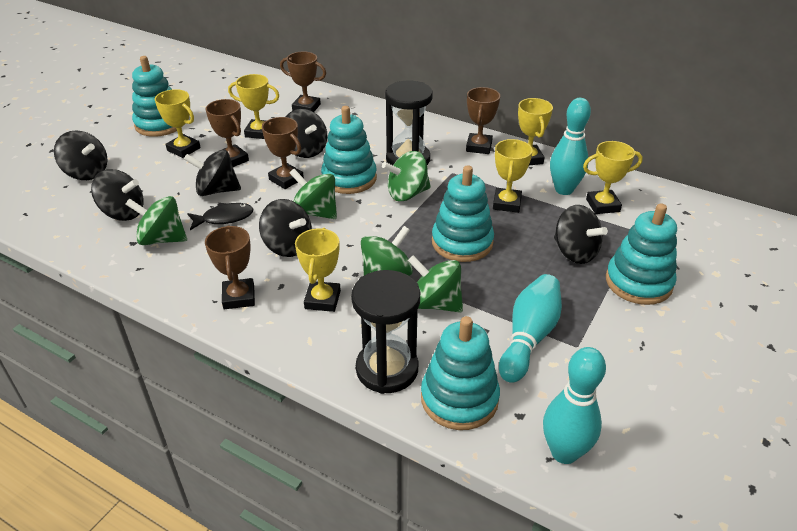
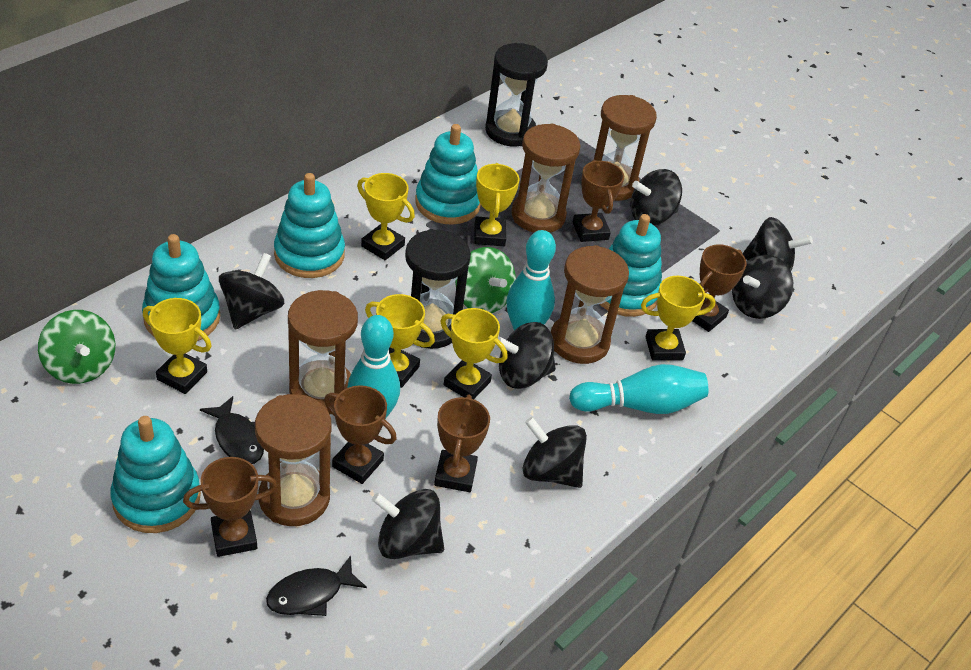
black fish: [187,203,253,230] = 1 -> [200,396,264,464] [266,555,367,616] = 2
black spinning top: [54,130,108,180] [91,169,144,221] [184,149,241,196] [259,199,312,257] [286,109,327,158] [554,205,608,264] = 6 -> [219,253,284,329] [372,489,444,559] [498,322,556,389] [522,417,587,488] [630,169,682,226] [732,255,793,319] [742,217,813,271] = 7
brown hourglass: none = 0 -> [255,394,332,526] [288,290,358,415] [511,124,581,233] [551,245,629,364] [594,95,657,201] = 5
green spinning top: [125,196,187,245] [290,169,337,219] [361,226,413,276] [382,151,431,201] [408,255,463,312] = 5 -> [38,310,115,384] [455,247,516,313] = 2

